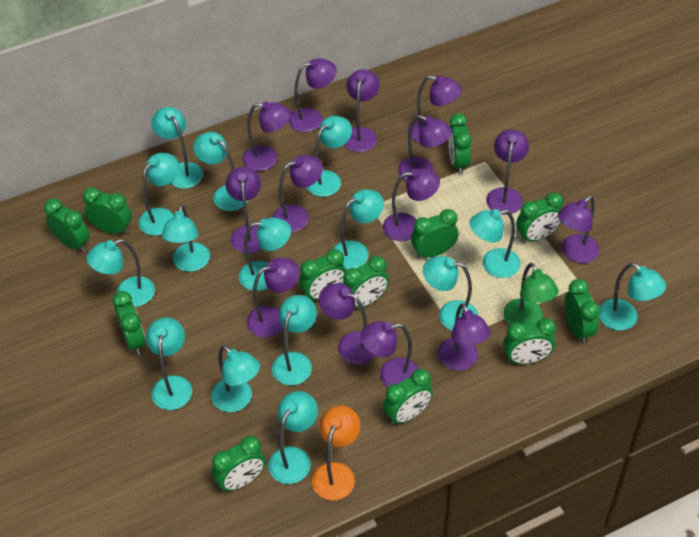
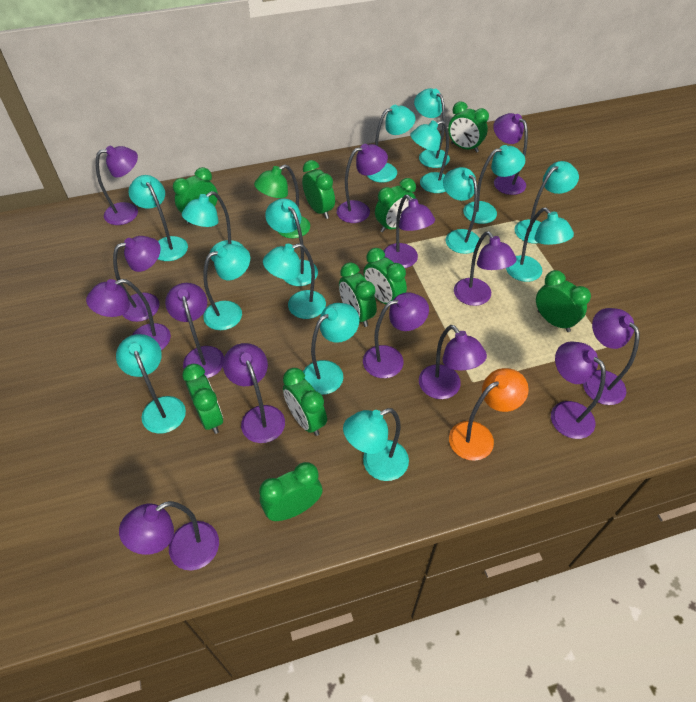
green clock: [44,199,90,252] [83,187,132,234] [112,291,146,355] [212,436,266,492] [299,249,346,300] [343,256,389,308] [383,369,433,425] [411,209,458,259] [448,113,472,174] [503,318,556,364] [516,192,563,243] [564,279,600,344] = 12 -> [173,167,218,224] [182,364,223,434] [259,462,322,521] [283,368,327,436] [302,160,335,219] [339,262,377,327] [363,248,407,304] [375,178,416,233] [448,102,489,152] [536,270,591,332] = 10

